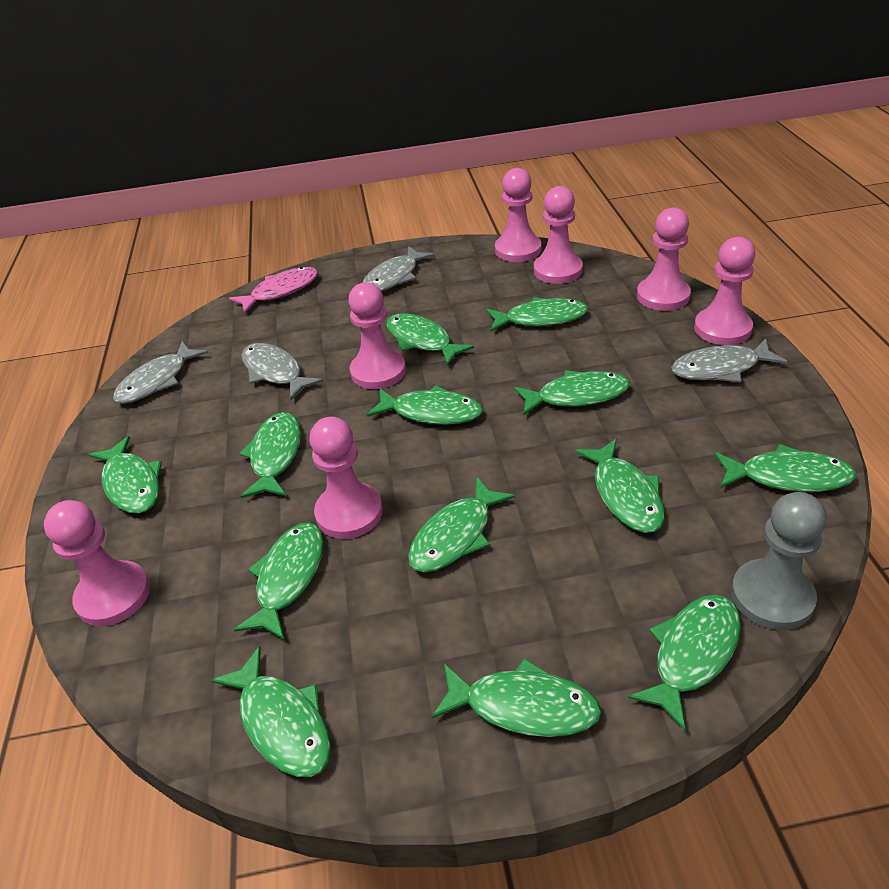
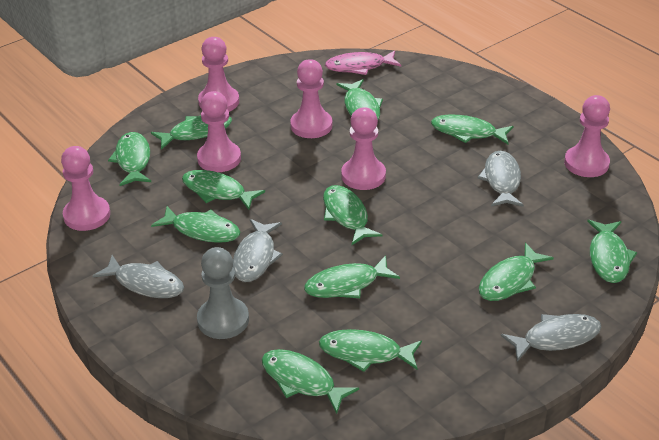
green fish: [88,436,162,514] [211,646,331,777] [234,522,324,639] [239,412,301,498] [367,385,483,425] [386,313,474,366] [408,477,515,572] [432,658,601,737] [486,297,588,331] [514,370,630,415] [575,439,665,533] [628,594,741,731] [715,444,856,492] = 13 -> [108,132,151,186] [151,115,232,150] [151,206,240,243] [182,170,265,210] [262,349,359,414] [304,255,400,298] [319,329,422,372] [323,185,382,245] [336,79,383,120] [431,115,514,144] [479,242,554,301] [587,220,637,283] = 12
pink pawn: [44,500,150,626] [309,417,383,539] [348,283,406,389] [495,168,542,262] [534,186,583,284] [637,207,691,311] [694,237,755,345] = 7 -> [61,146,110,231] [197,91,241,172] [198,37,239,112] [290,59,332,138] [341,107,386,190] [564,95,610,177] = 6

